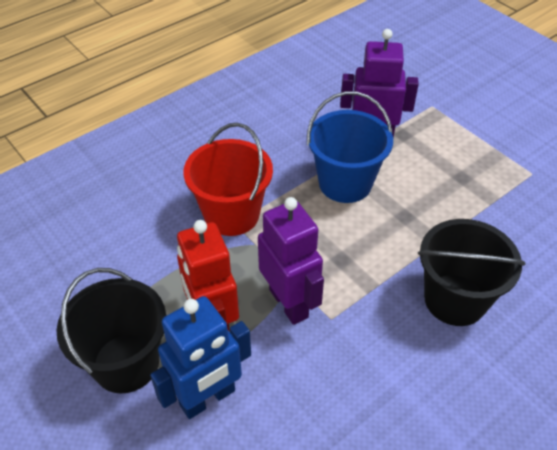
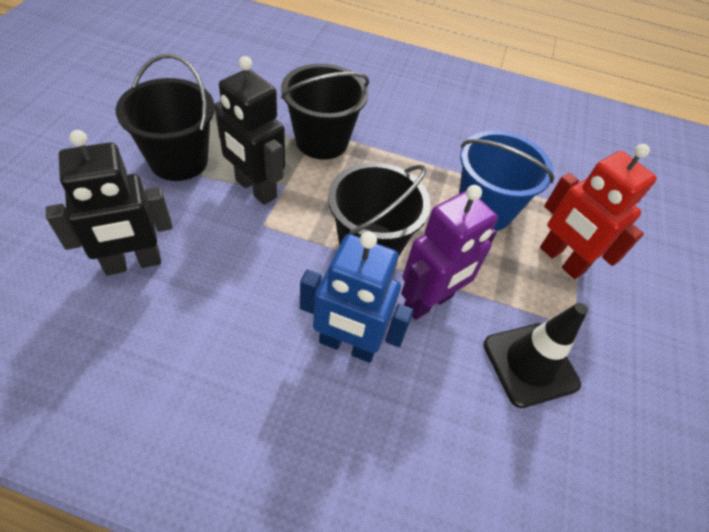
black bucket: [56,268,166,393] [418,219,526,326] = 2 -> [116,54,215,181] [281,64,369,160] [328,162,430,257] = 3
black robot: none = 0 -> [46,130,172,275] [214,56,285,205] = 2
black traffic cone: none = 0 -> [483,303,588,408] = 1
purple robot: [258,197,324,325] [340,29,419,138] = 2 -> [401,185,498,320] = 1
red bucket: [183,123,273,236] = 1 -> none = 0

